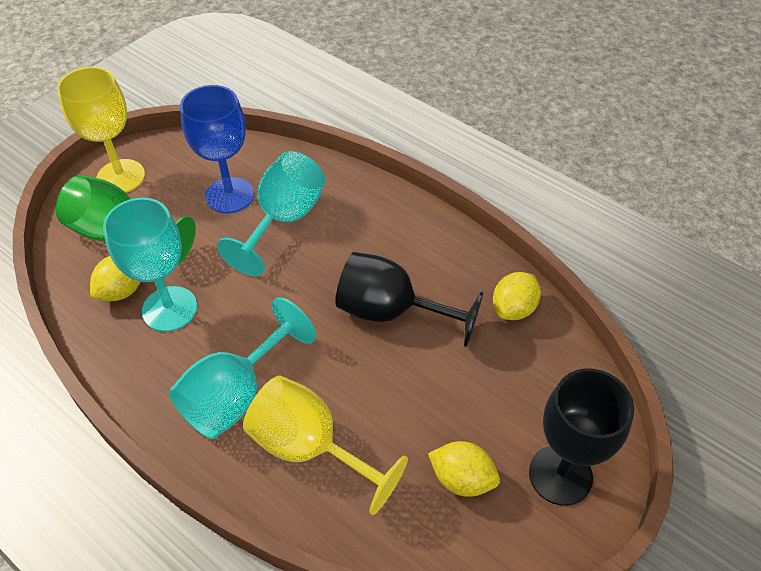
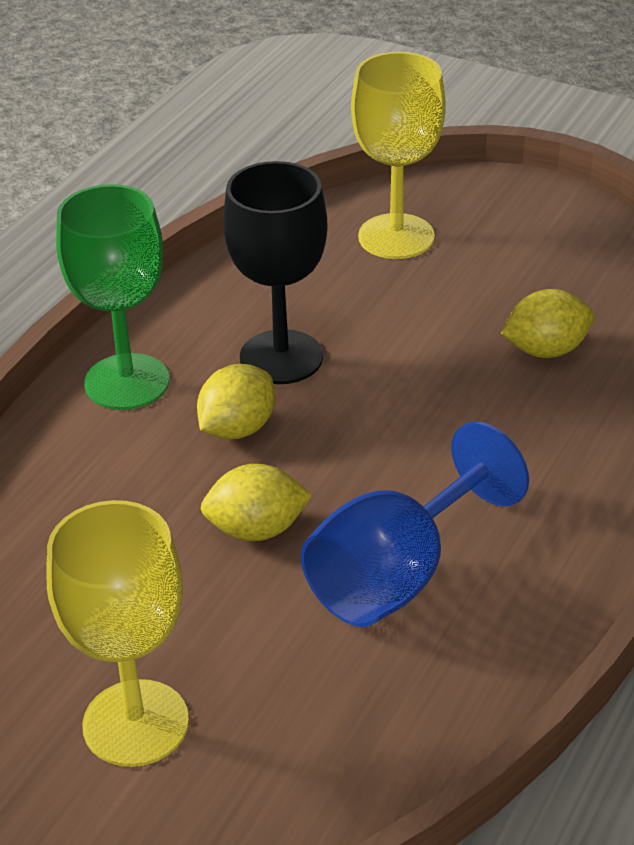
black goblet: [335,252,484,347] [529,368,634,506] = 2 -> [223,161,328,384] = 1
turquoise goblet: [103,198,197,332] [168,298,316,439] [217,151,325,276] = 3 -> none = 0

